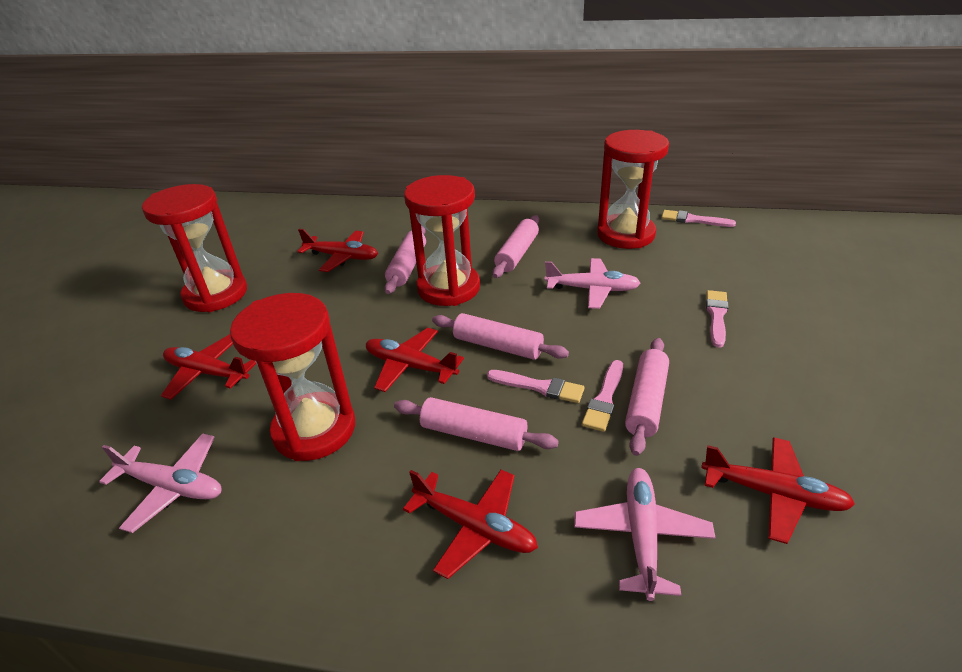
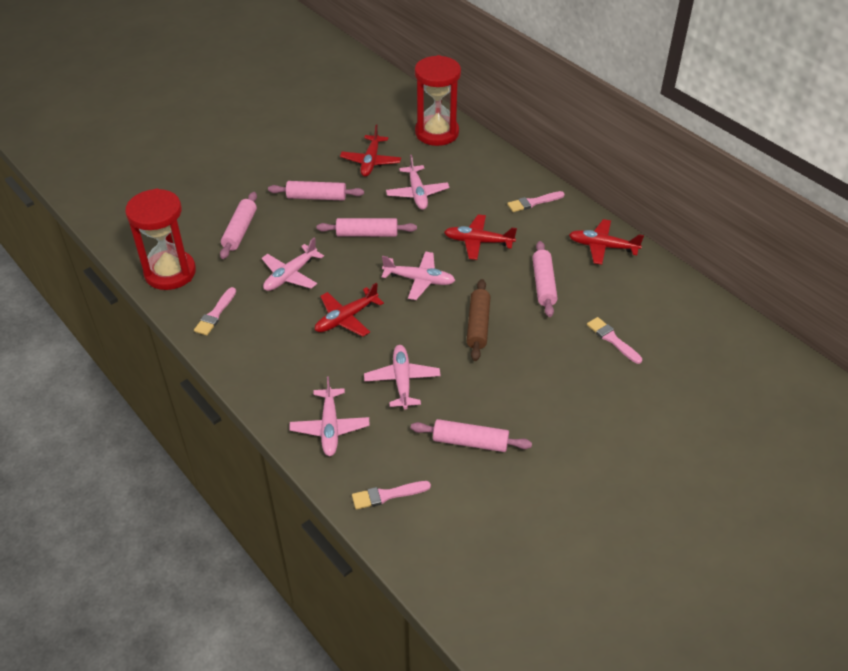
brown rolling pin: none = 0 -> [467,279,490,361] = 1
pink plane: [99,433,222,533] [545,258,641,309] [574,468,716,601] = 3 -> [262,237,324,291] [290,376,370,456] [364,345,441,410] [381,251,456,300] [386,155,449,210] = 5
red hourglass: [142,184,247,312] [230,293,355,461] [404,175,480,306] [597,130,669,249] = 4 -> [125,189,196,290] [415,55,461,146] = 2
red plane: [161,334,256,400] [297,229,378,272] [366,328,464,392] [403,470,538,579] [701,437,855,544] = 5 -> [315,282,384,336] [340,124,401,177] [444,214,517,260] [569,219,644,265] = 4

